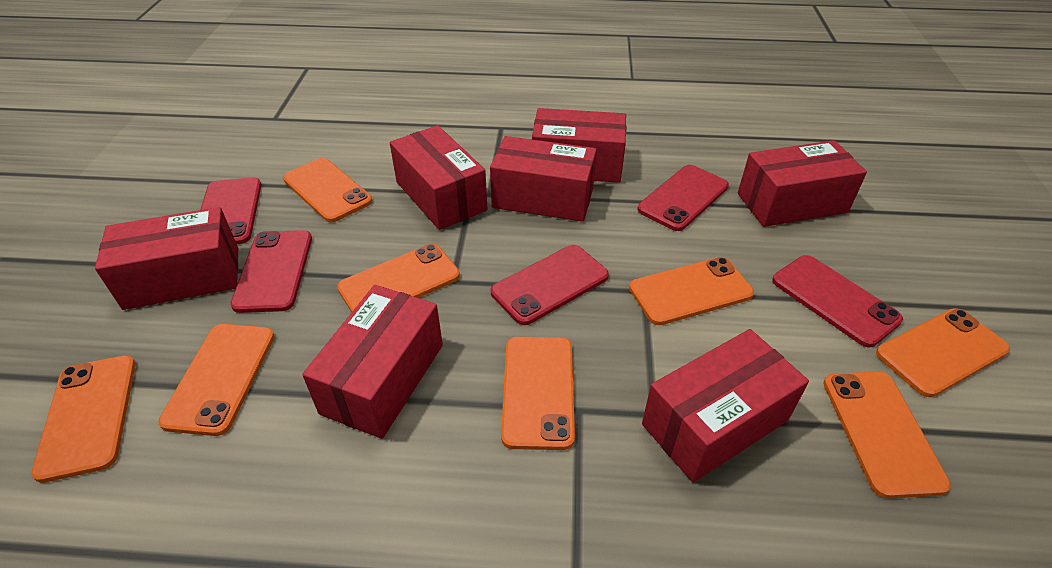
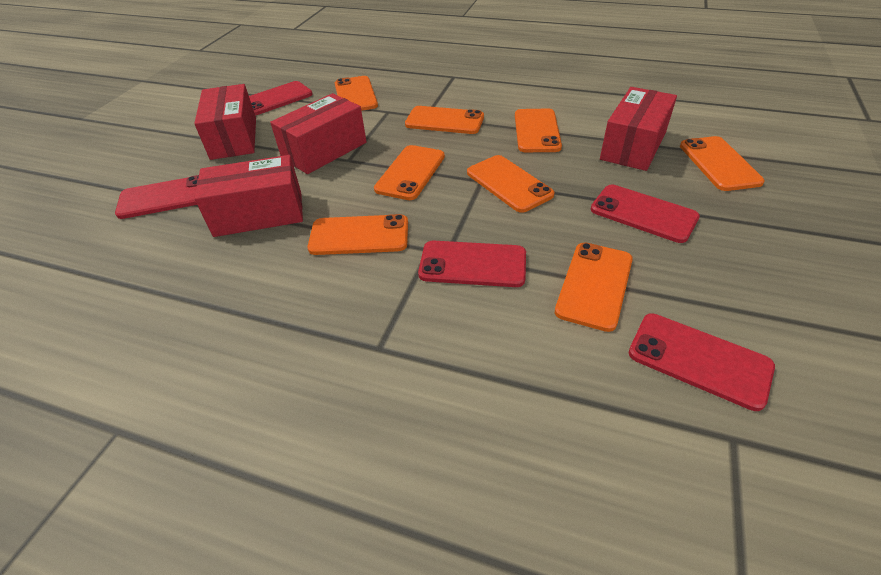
red box: [95,207,238,310] [302,285,443,439] [390,125,487,230] [490,136,597,222] [532,108,626,183] [642,329,809,483] [738,140,867,227] = 7 -> [194,84,256,160] [194,155,303,237] [270,93,366,174] [600,87,677,171] = 4

